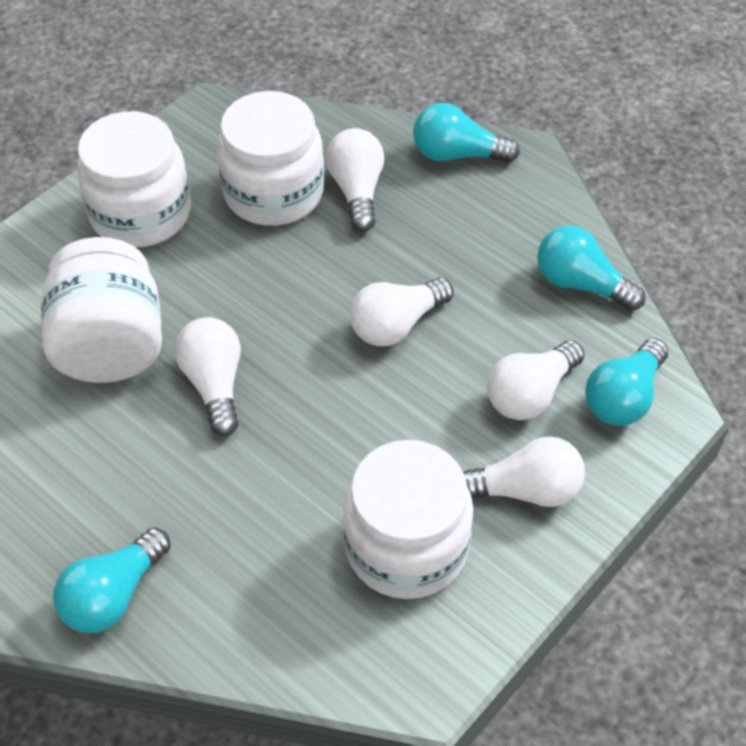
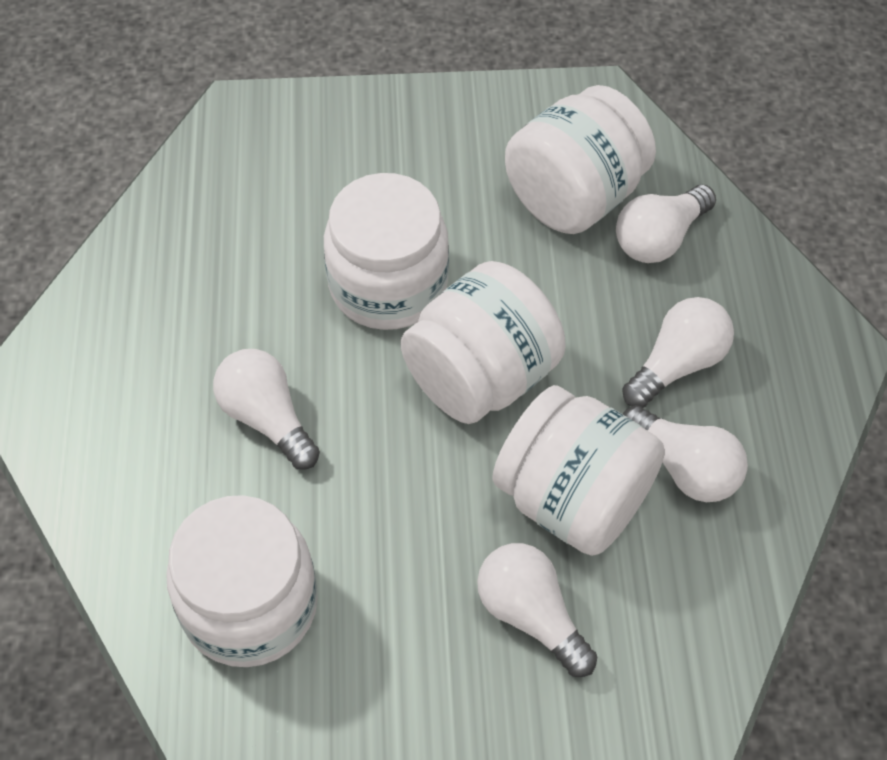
turquoise light bulb: [53,527,171,633] [413,103,520,163] [537,226,646,311] [585,338,669,426] = 4 -> none = 0
white jar: [41,237,162,383] [77,111,191,248] [217,91,324,226] [343,440,474,599] = 4 -> [166,495,318,667] [324,173,449,330] [401,261,565,424] [492,385,665,556] [505,85,656,234] = 5

